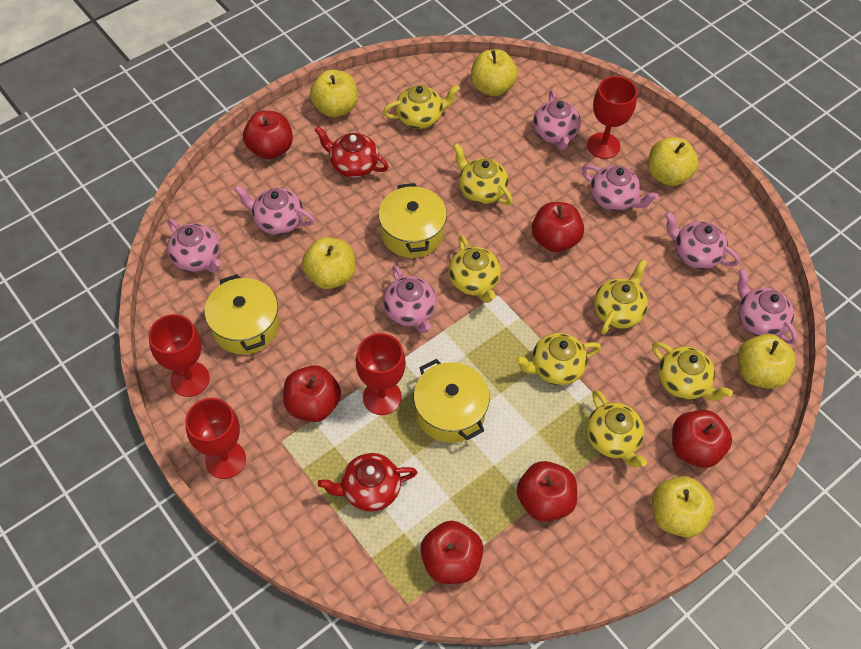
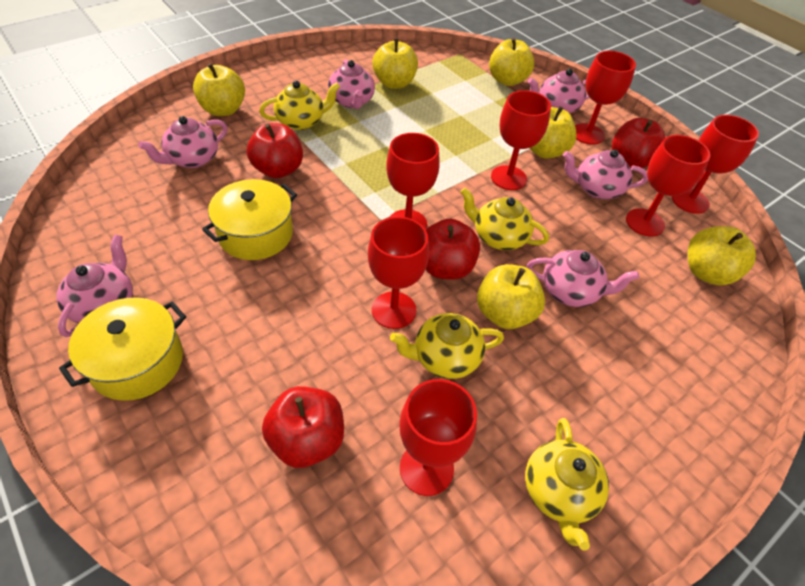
pink teapot: [167,219,221,273] [234,185,315,235] [383,265,437,334] [533,90,581,150] [582,165,659,211] [665,211,740,269] [738,268,798,344] = 7 -> [57,234,133,337] [138,116,227,168] [328,59,375,109] [527,250,639,307] [528,69,590,113] [563,149,648,199] = 6
red apple: [243,111,293,159] [283,365,341,422] [420,521,483,584] [517,461,577,522] [532,202,584,252] [672,410,732,468] = 6 -> [247,123,303,178] [262,386,344,468] [426,219,480,280] [612,118,666,168] = 4
red goblet: [148,314,210,397] [185,398,246,479] [356,333,406,415] [587,76,637,159] = 4 -> [368,217,429,329] [386,133,440,229] [399,379,477,496] [491,90,551,190] [575,51,636,145] [626,135,710,237] [672,115,759,214] = 7
red teapot: [315,126,389,178] [318,453,417,512] = 2 -> none = 0
yellow pot: [205,274,279,354] [378,183,447,258] [413,359,490,443] = 3 -> [59,297,186,401] [202,179,297,260] = 2
yellow teapot: [383,85,460,129] [448,235,501,303] [453,143,513,205] [515,333,601,385] [586,390,647,467] [594,259,648,335] [652,342,733,401] = 7 -> [259,81,340,130] [390,313,504,379] [460,188,549,250] [525,418,609,551] = 4

